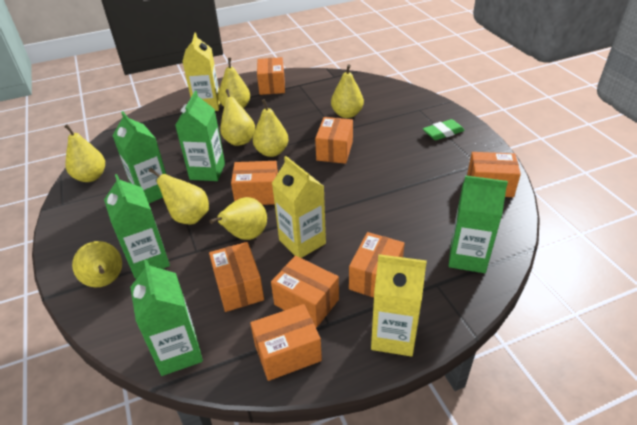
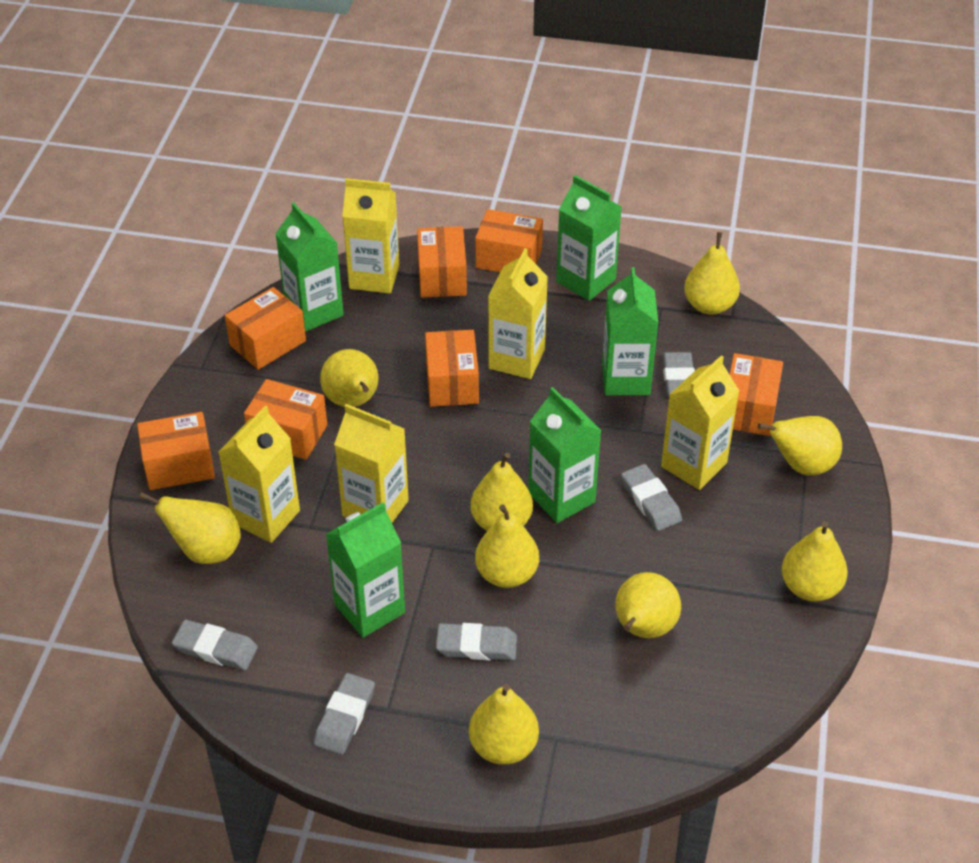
green eraser: [423,119,465,140] = 1 -> none = 0
grey eraser: none = 0 -> [172,620,258,670] [314,673,375,755] [436,623,517,660] [621,464,682,531] [662,352,695,397] = 5
orange box: [209,242,264,312] [231,161,278,205] [250,304,322,381] [257,57,285,95] [271,256,339,328] [315,117,353,164] [349,232,405,298] [467,152,521,197] = 8 -> [137,412,215,490] [225,287,306,370] [244,379,327,460] [417,226,467,298] [425,330,479,407] [475,209,543,272] [729,353,783,436] = 7
yellow carton: [182,32,220,111] [272,156,326,258] [371,254,427,357] = 3 -> [219,406,300,543] [334,404,409,523] [342,178,399,293] [488,248,548,379] [661,356,739,490] = 5
yellow pear: [64,124,105,182] [72,241,122,287] [149,168,209,224] [209,197,267,240] [218,58,250,108] [220,89,255,146] [253,99,288,157] [331,64,364,118] = 8 -> [139,492,241,564] [320,349,378,407] [469,684,539,765] [471,453,533,531] [475,504,539,588] [615,572,681,638] [684,232,740,315] [758,416,842,476] [782,521,848,602] = 9

